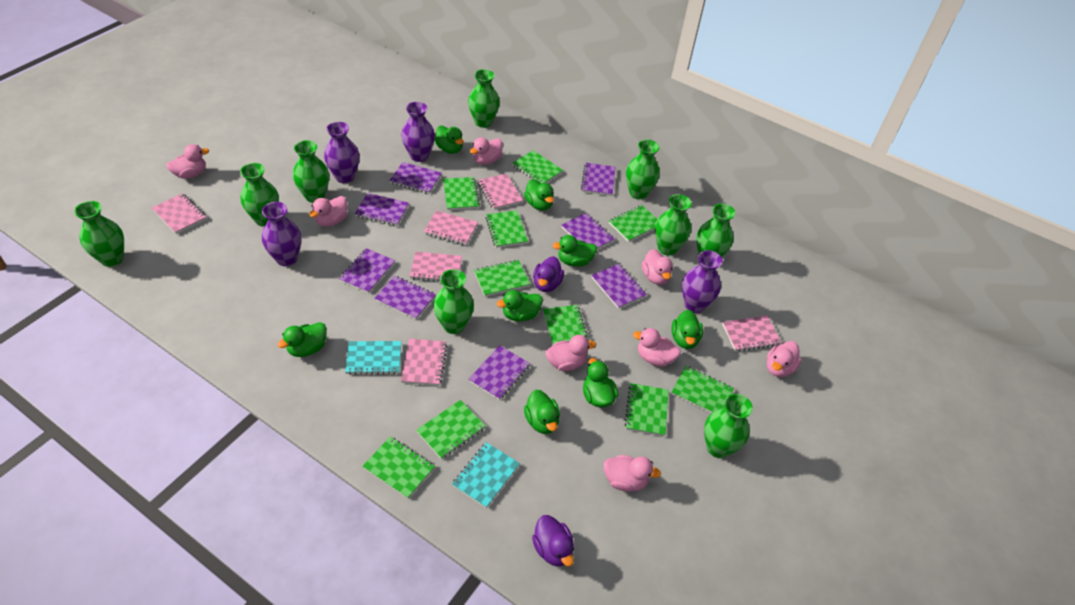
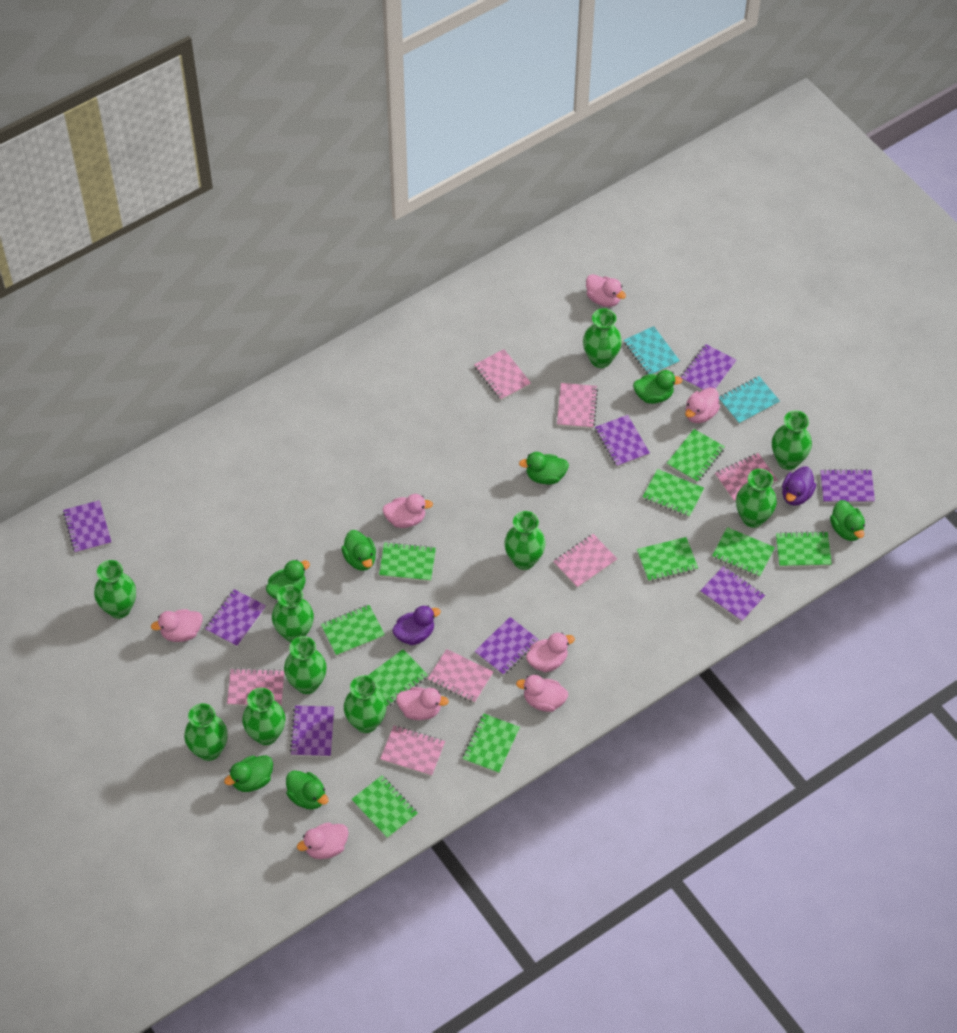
green duck: [277,322,327,357] [434,126,464,154] [497,290,543,321] [524,179,554,211] [524,390,560,434] [553,235,597,267] [583,358,618,407] [671,310,703,349] = 8 -> [224,755,273,792] [266,559,310,599] [286,771,329,809] [342,530,376,571] [519,452,569,485] [633,370,682,404] [830,500,865,541] = 7
green vase: [74,201,124,267] [240,163,279,227] [293,140,329,203] [433,269,474,334] [468,69,500,128] [626,140,660,199] [655,194,692,256] [696,204,735,257] [704,394,753,458] = 9 -> [94,560,136,619] [184,703,228,761] [242,688,285,745] [272,585,314,642] [284,636,327,694] [344,675,387,733] [504,511,546,570] [583,308,622,368] [736,469,777,528] [772,411,812,470] = 10
pink notebook: [152,193,206,234] [401,338,447,386] [410,251,462,282] [424,210,478,245] [478,173,523,210] [722,315,782,352] = 6 -> [227,668,284,706] [380,726,445,776] [428,649,493,703] [474,349,531,400] [553,534,617,588] [557,383,598,429] [715,453,777,502] = 7
purple vase: [262,202,302,266] [324,122,359,183] [401,102,435,162] [682,250,723,313] = 4 -> none = 0

